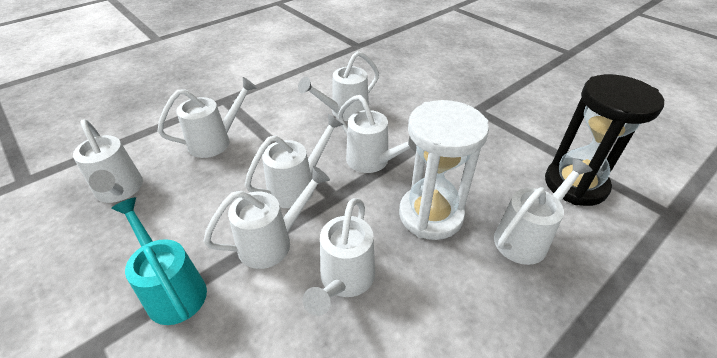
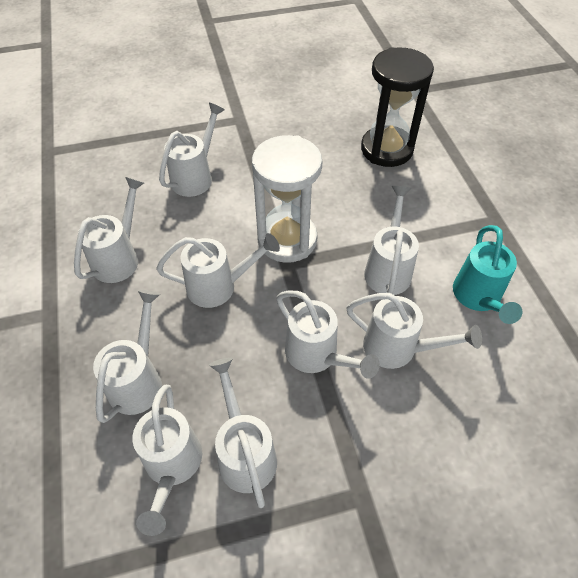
white watering can: [73,119,143,203] [158,77,257,158] [204,166,330,269] [245,114,344,208] [298,51,379,121] [303,198,375,316] [338,95,417,173] [494,158,593,265] = 8 -> [74,177,144,283] [93,290,162,423] [132,385,202,536] [156,233,280,308] [159,102,225,197] [209,357,277,508] [276,290,380,379] [346,293,482,369] [364,186,419,295] = 9

